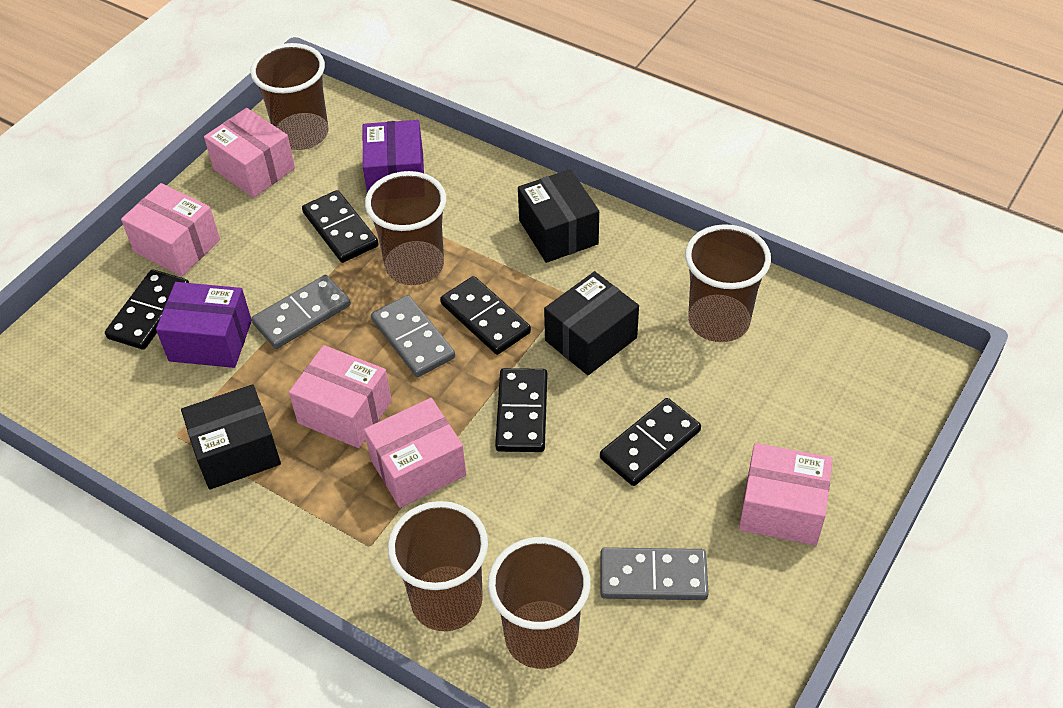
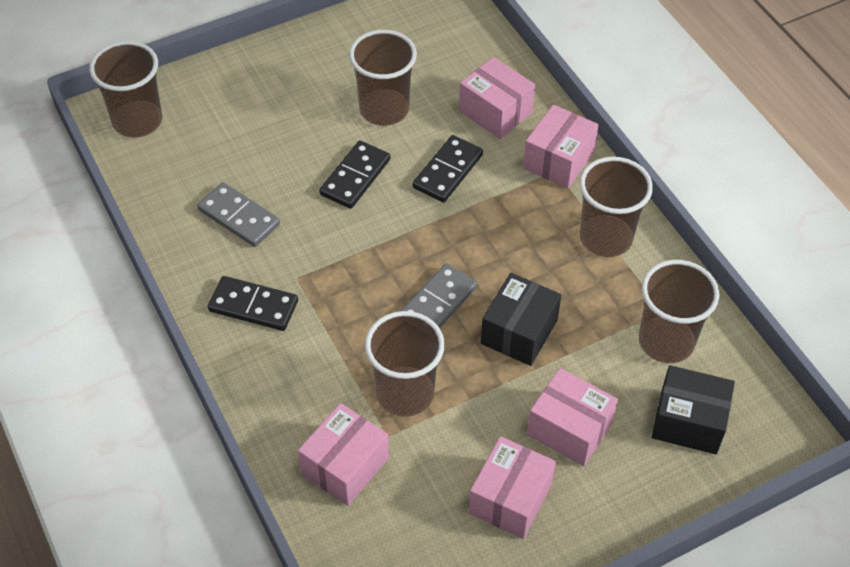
black box: [181,384,281,490] [518,169,599,263] [544,271,639,375] = 3 -> [481,273,561,366] [652,365,735,454] = 2
black domino: [105,269,189,350] [302,190,378,263] [440,276,531,355] [495,368,547,452] [600,398,701,486] = 5 -> [208,276,298,331] [319,141,390,209] [413,135,483,203] = 3
grey domino: [251,275,351,349] [371,295,455,377] [600,547,709,600] = 3 -> [197,182,280,247] [401,263,477,328] = 2
purple box: [156,282,252,368] [363,120,424,192] = 2 -> none = 0

